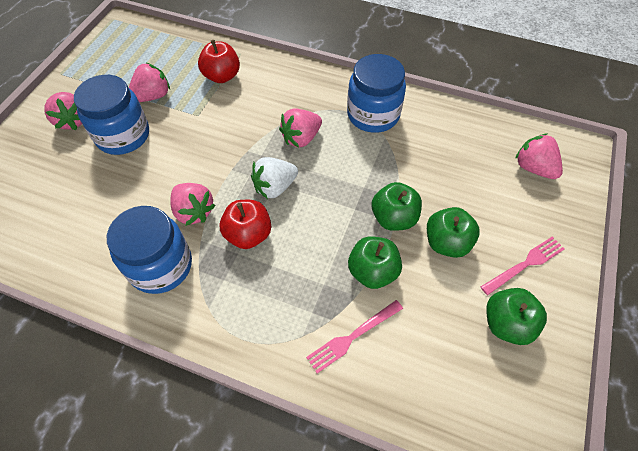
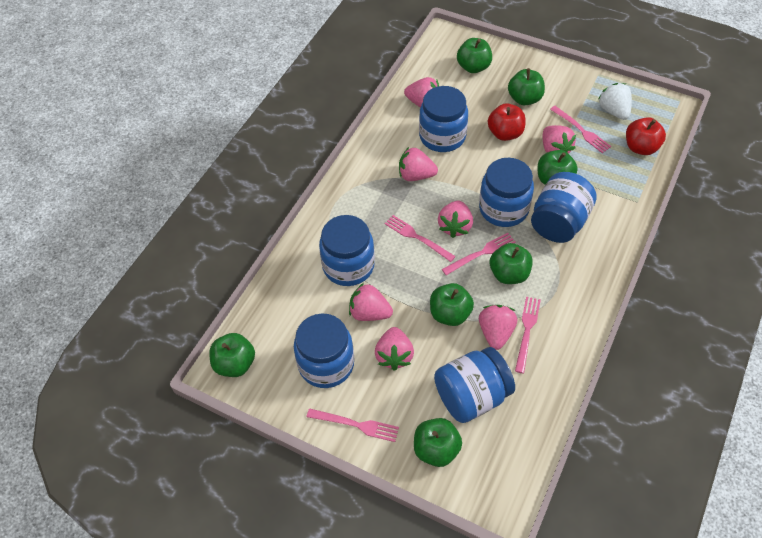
blue jar: [74,75,149,155] [107,206,192,294] [347,54,406,133] = 3 -> [294,314,354,388] [319,215,375,286] [419,86,468,152] [434,347,515,423] [479,158,534,227] [531,172,597,243] = 6
green apple: [348,237,402,289] [372,182,422,231] [427,207,480,258] [486,288,547,345] = 4 -> [209,333,255,377] [414,418,462,467] [430,283,474,326] [457,38,492,73] [490,243,532,284] [508,68,545,105] [538,150,578,185] = 7
pink fork: [306,300,403,373] [481,237,564,295] = 2 -> [307,408,399,442] [385,215,456,262] [442,233,516,275] [515,297,541,373] [550,106,611,153] = 5
pink strawberry: [44,92,82,130] [129,62,170,102] [170,183,216,226] [279,108,322,148] [515,133,563,179] = 5 -> [349,283,393,321] [375,327,414,371] [399,147,438,181] [404,77,439,108] [438,201,473,238] [479,305,517,350] [543,125,576,154] = 7

